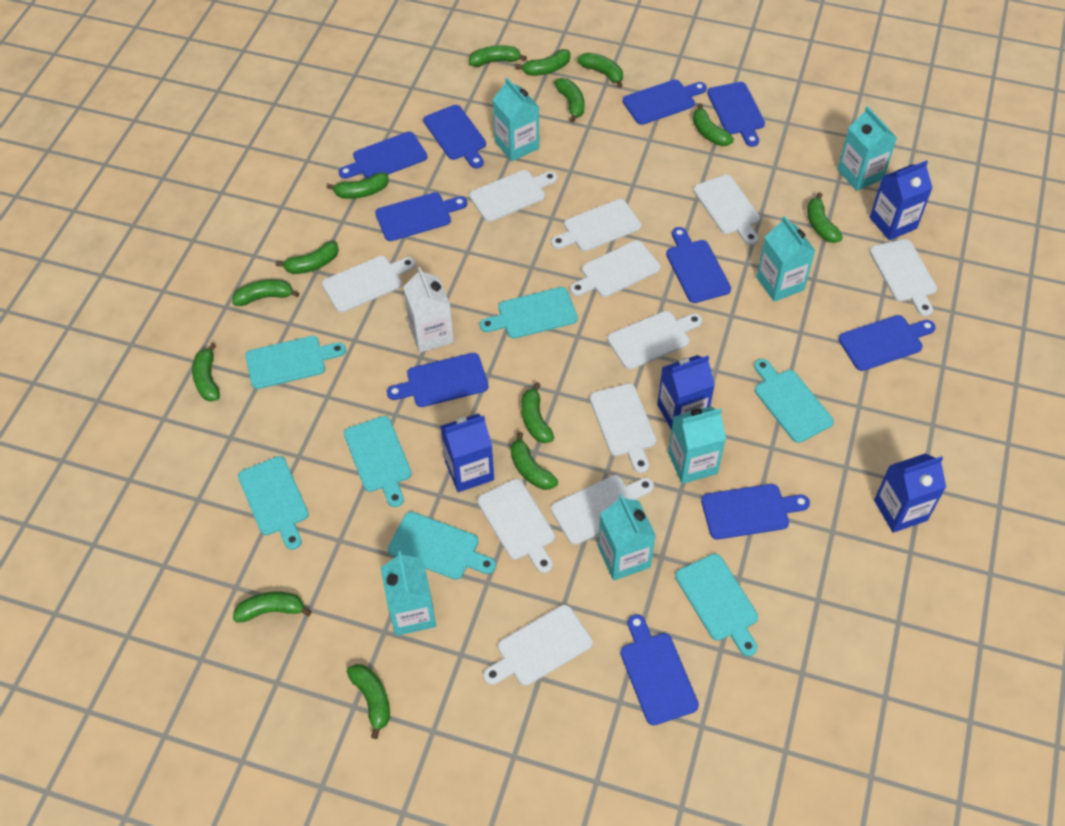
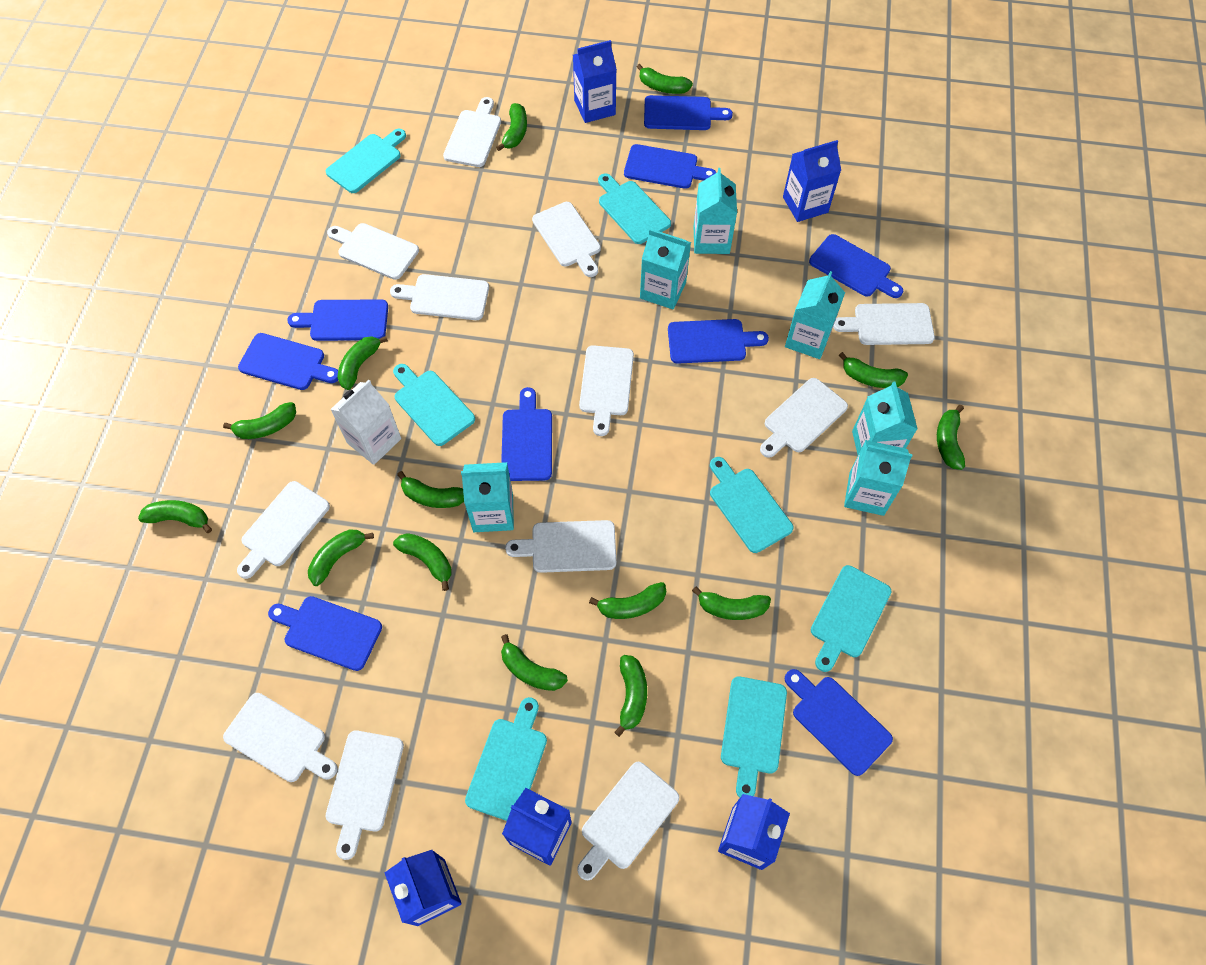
blue carton: [440,414,494,492] [657,355,715,430] [869,160,933,241] [874,453,946,533] = 4 -> [385,850,462,926] [502,788,572,866] [573,40,617,123] [718,794,790,870] [783,140,841,222] = 5
blue cutting board: [339,132,427,179] [375,192,467,241] [387,353,489,407] [423,105,486,168] [620,614,699,725] [623,79,707,125] [666,227,731,303] [701,484,810,539] [707,82,765,147] [838,315,935,371] = 10 -> [238,333,338,390] [268,596,382,671] [287,300,388,341] [501,387,552,481] [624,144,716,189] [644,95,733,130] [668,319,769,364] [785,669,893,776] [809,234,903,298] = 9
white cutting board: [322,256,416,312] [469,170,557,222] [477,479,555,573] [483,604,593,686] [551,199,641,251] [551,475,654,545] [570,240,661,297] [590,383,657,473] [607,311,702,370] [693,175,760,245] [869,239,937,316] = 11 -> [223,693,337,782] [237,481,330,579] [325,730,404,860] [327,223,419,280] [390,274,489,320] [443,97,501,167] [505,520,616,573] [532,202,601,277] [577,762,679,880] [579,345,634,436] [760,378,848,458] [833,303,935,345] = 12

